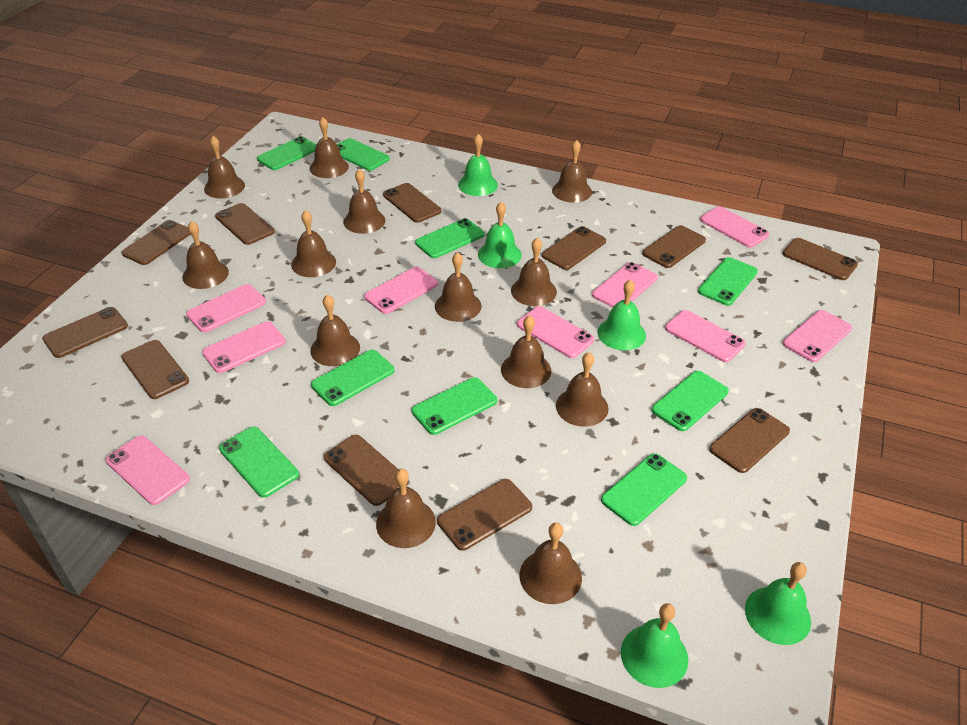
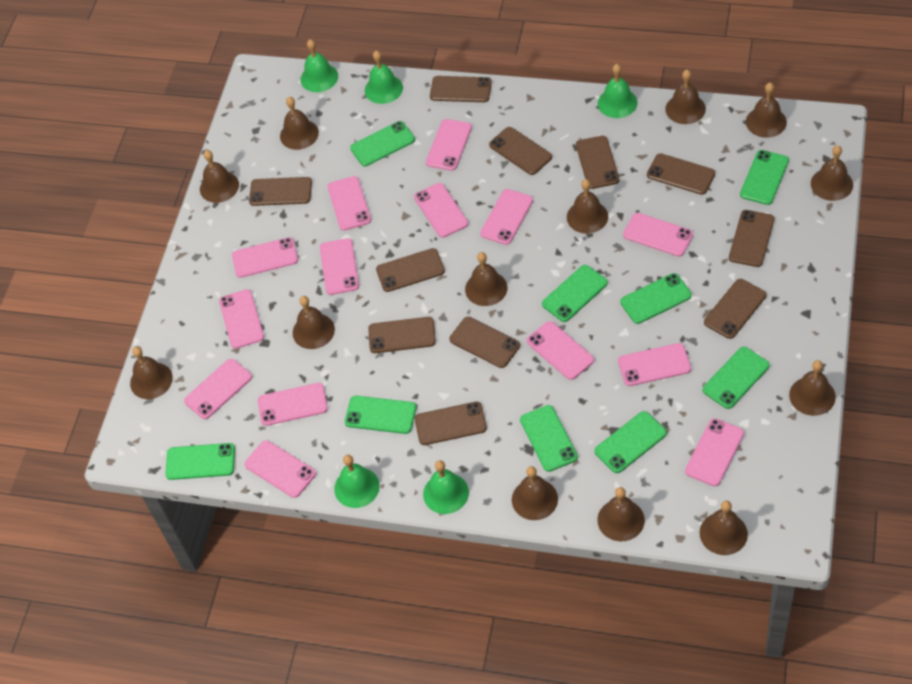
pink phone: [105,436,190,505] [186,284,266,333] [202,321,286,373] [364,267,438,314] [517,306,594,358] [592,262,658,308] [665,310,746,362] [700,206,769,248] [783,310,852,362] = 9 -> [184,359,252,419] [219,289,264,349] [232,237,298,278] [244,440,316,498] [258,383,328,426] [320,238,359,295] [327,176,371,231] [414,183,468,238] [426,119,472,171] [480,189,533,245] [527,321,594,380] [618,343,691,386] [623,213,693,257] [685,418,744,486] = 14

